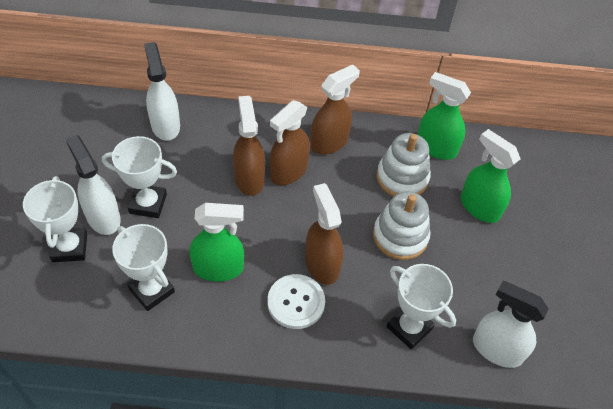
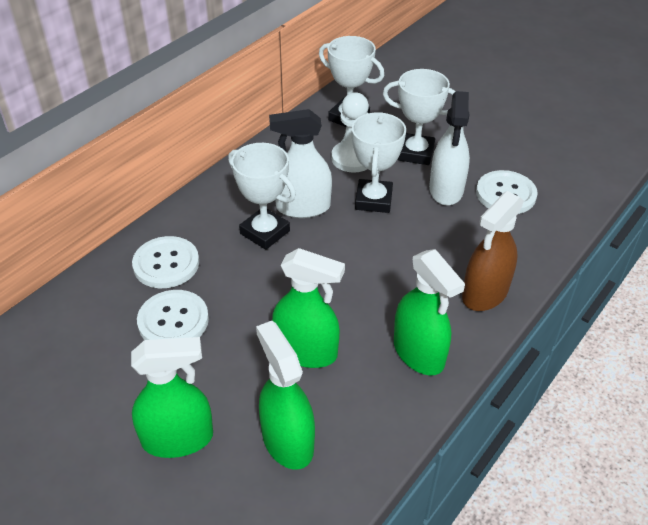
brown spray bottle: [233,96,265,196] [270,100,310,185] [305,183,343,285] [311,65,360,155] = 4 -> [462,191,524,311] = 1
green spray bottle: [189,203,244,282] [418,72,471,160] [460,129,521,223] = 3 -> [131,337,213,458] [256,321,315,470] [272,248,345,368] [394,249,465,376] = 4
white button: [267,274,325,329] = 1 -> [132,236,199,288] [137,290,209,340] [476,170,538,214] = 3
white pawn: none = 0 -> [331,93,369,173] = 1
white spray bottle: [66,135,121,235] [144,42,180,141] [473,281,548,368] = 3 -> [269,109,332,218] [429,91,470,206] = 2
white stacking toy: [373,192,430,260] [377,133,431,197] = 2 -> none = 0

